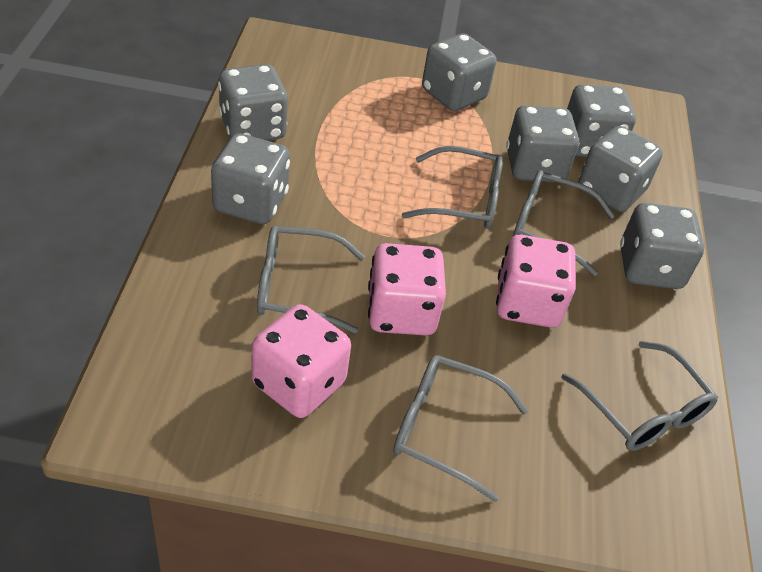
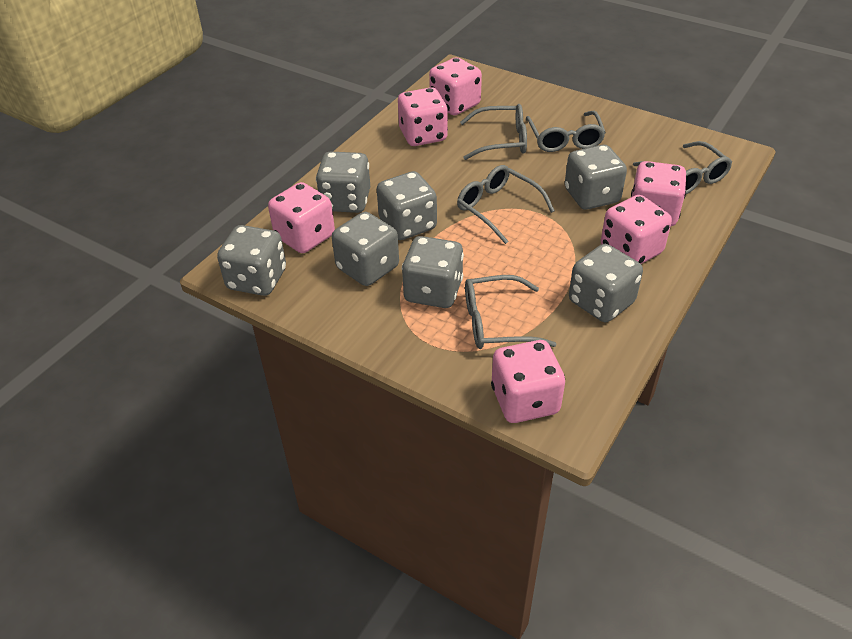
pink dice: [251,304,351,418] [368,243,446,335] [496,235,576,328] = 3 -> [268,182,335,253] [398,87,448,146] [429,57,482,115] [491,340,565,423] [601,195,672,264] [631,161,687,226] = 6

